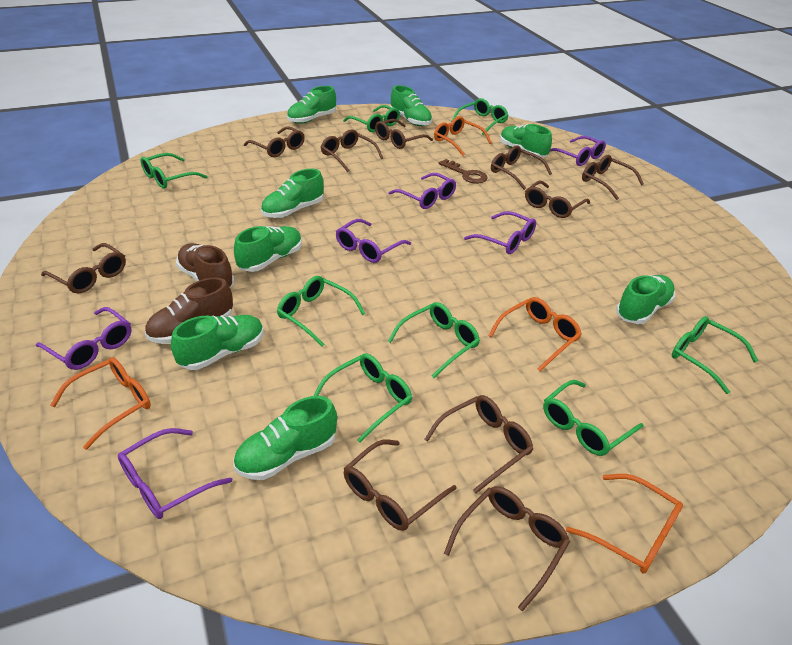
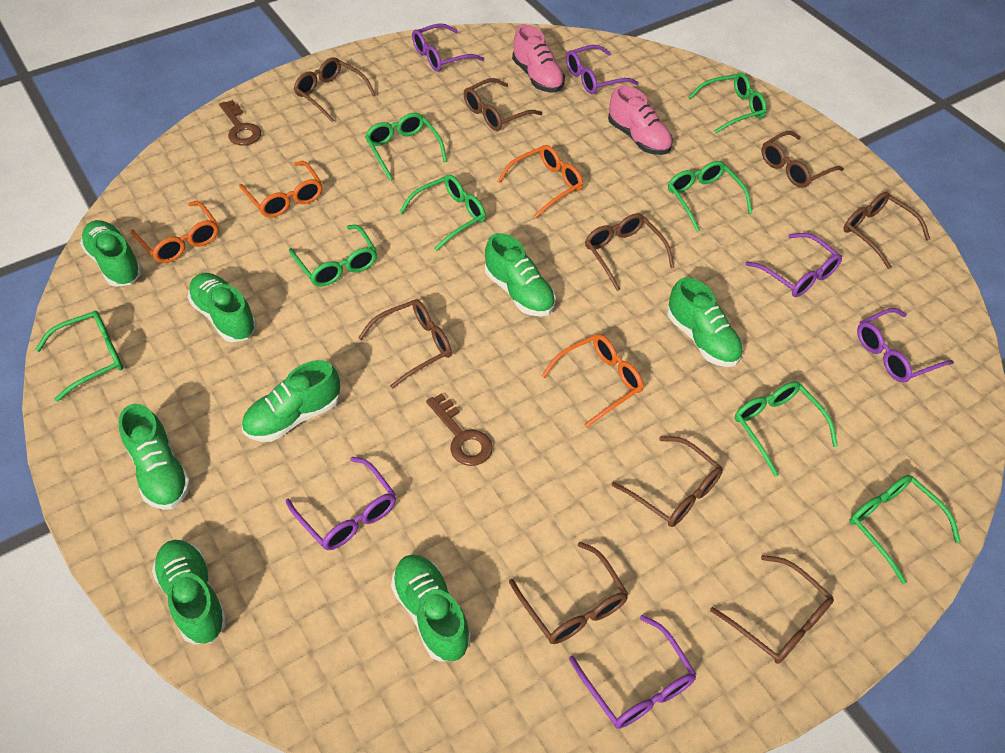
brown glasses: [41,243,126,293] [244,126,305,157] [321,129,383,172] [344,439,456,531] [375,119,433,149] [424,395,533,493] [444,486,570,611] [491,145,552,190] [525,181,590,218] [582,155,644,200] = 10 -> [294,57,376,122] [358,300,452,389] [464,78,542,131] [509,542,628,644] [585,214,675,291] [611,436,723,527] [710,555,834,664] [762,131,844,188] [844,192,930,269] = 9
brown key: [439,159,488,184] = 1 -> [219,100,261,146] [426,393,493,466] = 2
brown shoe: [145,277,233,344] [176,243,234,288] = 2 -> none = 0
pink shoe: none = 0 -> [512,25,565,92] [608,85,673,155] = 2

